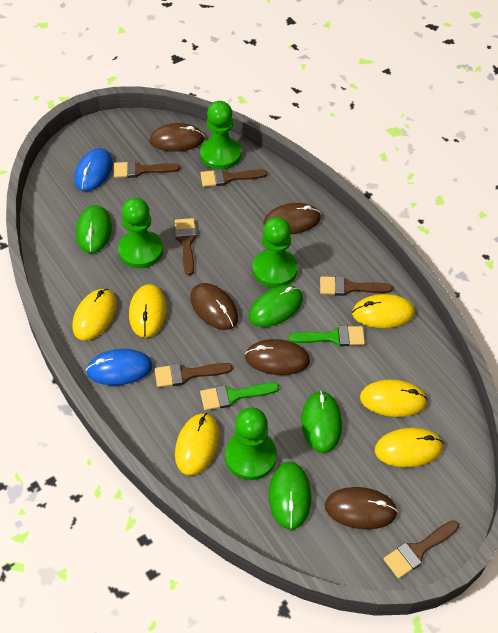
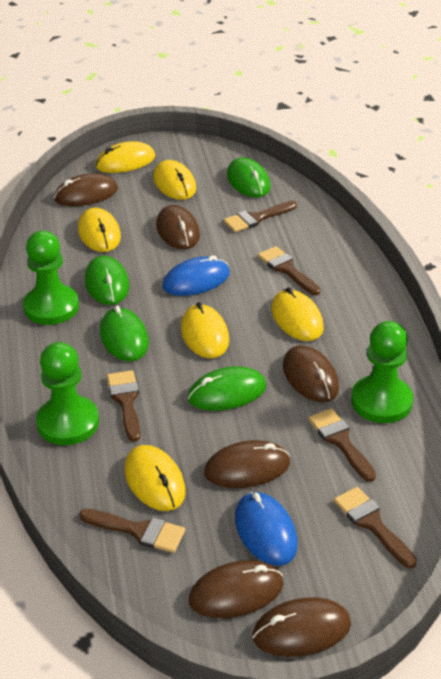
brown mouse: [149,123,205,152] [190,283,238,330] [245,339,310,375] [263,203,321,234] [325,487,398,529] = 5 -> [54,173,118,206] [156,205,200,249] [189,560,283,618] [204,440,290,488] [252,597,351,657] [283,345,339,402] = 6
green brush: [200,383,279,411] [289,325,365,346] = 2 -> none = 0
green pawn: [118,198,163,268] [200,101,241,170] [225,407,277,480] [253,217,298,288] = 4 -> [23,231,79,325] [36,342,99,445] [351,321,413,423] = 3

